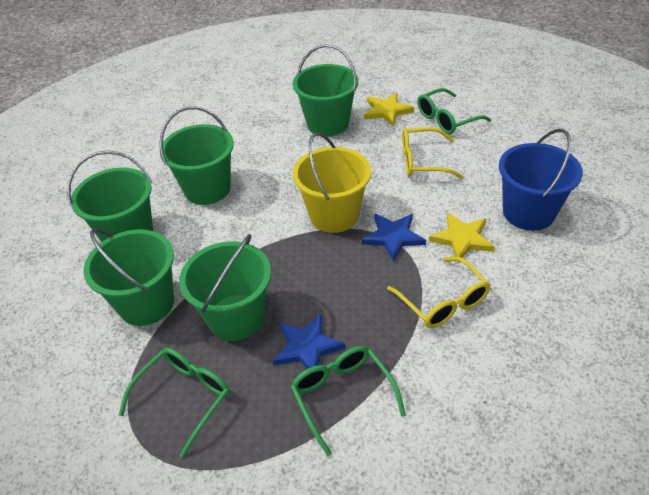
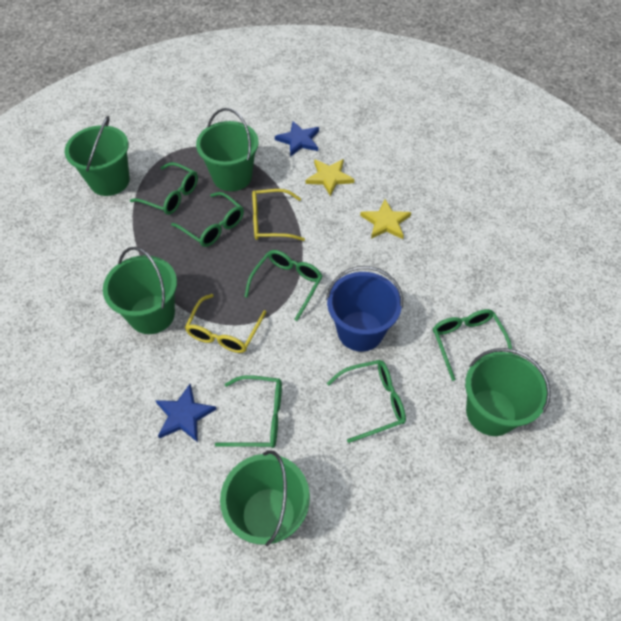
green glasses: [119,348,230,458] [291,346,406,456] [417,88,491,134] = 3 -> [130,162,198,215] [171,192,244,247] [215,375,282,448] [244,250,323,321] [327,360,406,443] [433,309,512,381] = 6
yellow bucket: [293,132,371,233] = 1 -> none = 0

